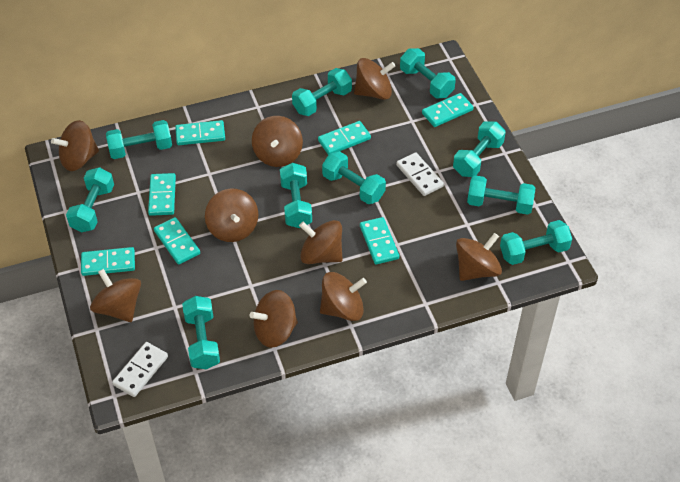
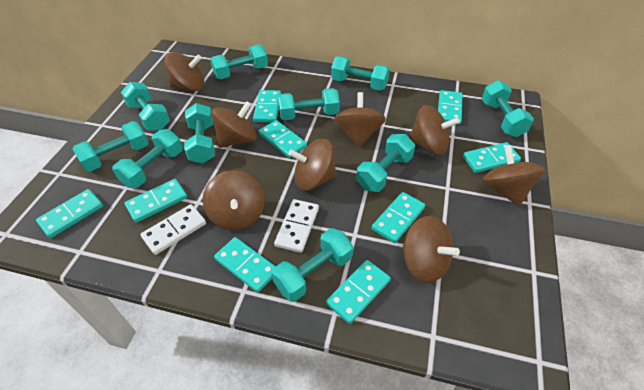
brown spinning top: [51,120,99,171] [90,269,141,322] [205,188,258,242] [250,290,298,348] [252,116,303,167] [299,220,343,264] [320,272,367,321] [354,58,395,100] [456,233,502,281] = 9 -> [164,52,205,91] [203,170,265,230] [211,101,257,148] [288,139,337,191] [334,92,386,147] [403,216,460,283] [409,105,460,155] [483,145,545,206] = 8
turquoise domino: [81,247,135,276] [148,173,176,216] [154,217,200,265] [175,120,225,145] [318,121,371,155] [360,217,399,264] [422,93,473,127] = 7 -> [36,189,103,238] [125,179,187,223] [214,237,276,293] [253,90,281,123] [259,120,307,158] [326,260,391,324] [372,192,425,243] [438,90,463,125] [463,142,521,173] = 9

